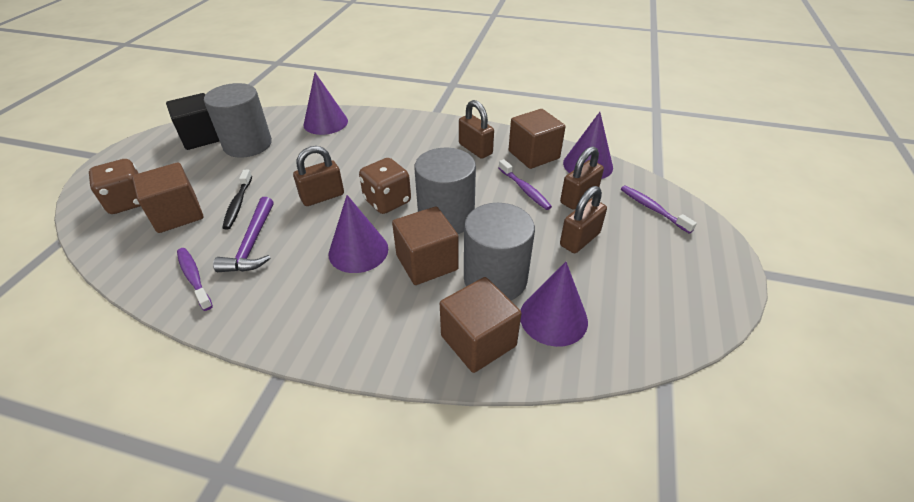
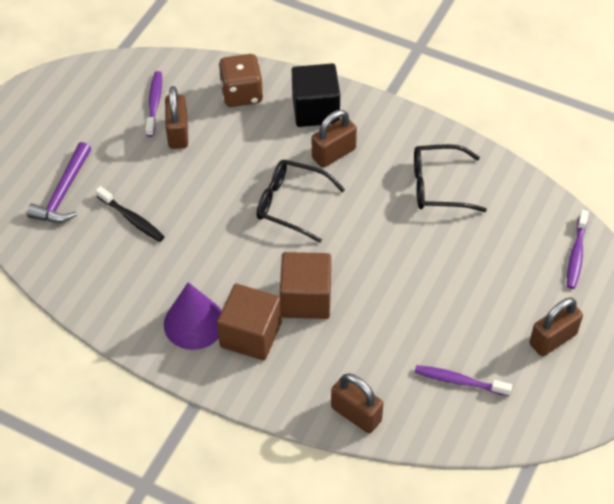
black glasses: none = 0 -> [257,160,345,243] [414,144,487,212] = 2
brown cube: [132,163,204,233] [392,206,459,285] [440,277,521,373] [509,109,565,169] = 4 -> [217,284,282,360] [280,252,331,319] = 2
brown dice: [89,159,141,214] [359,158,411,214] = 2 -> [218,54,263,107] = 1
grey cylinder: [204,83,272,158] [414,148,476,234] [464,203,535,301] = 3 -> none = 0
purple cone: [303,73,348,135] [329,195,388,273] [520,262,588,347] [563,112,613,179] = 4 -> [164,282,222,350] = 1

